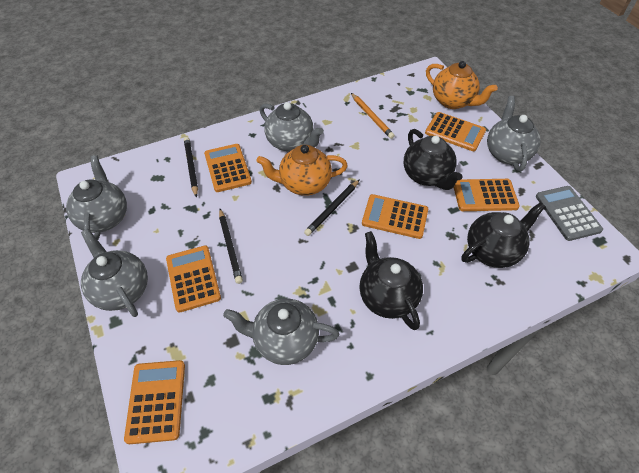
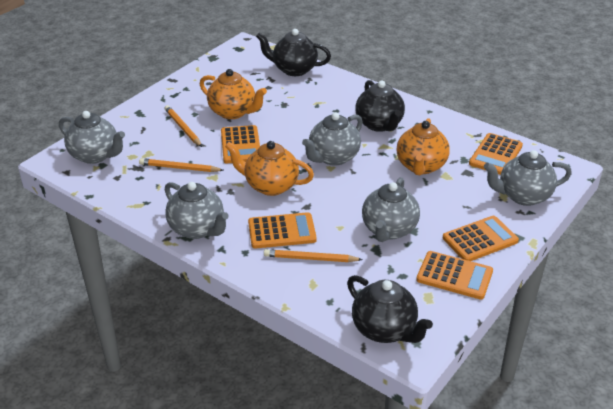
black pencil: [184,137,198,198] [219,209,243,284] [304,179,360,236] = 3 -> none = 0
grey calculator: [536,186,603,241] = 1 -> none = 0
orange calculator: [124,360,185,444] [166,245,221,313] [204,144,252,192] [362,194,428,239] [425,112,486,151] [454,179,520,211] = 6 -> [221,125,260,163] [248,212,317,249] [416,251,493,300] [443,216,519,261] [469,133,523,175] = 5
orange pencil: [351,93,395,139] = 1 -> [139,158,224,172] [165,105,202,147] [264,249,363,262] = 3
orange teapot: [256,145,348,196] [426,61,498,109] = 2 -> [200,69,267,119] [225,141,314,196] [397,118,450,175] = 3

